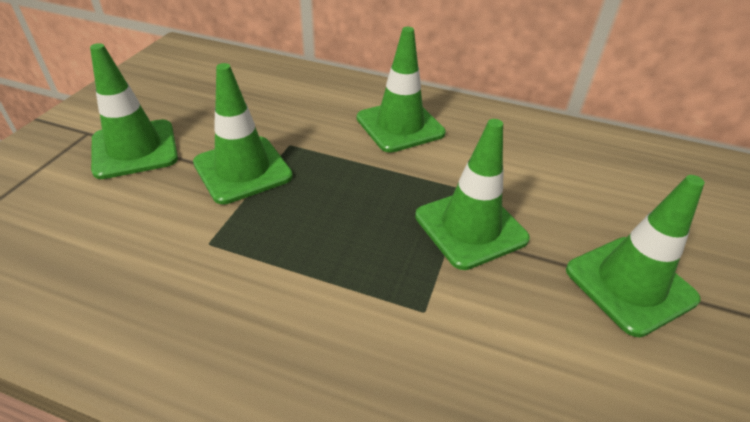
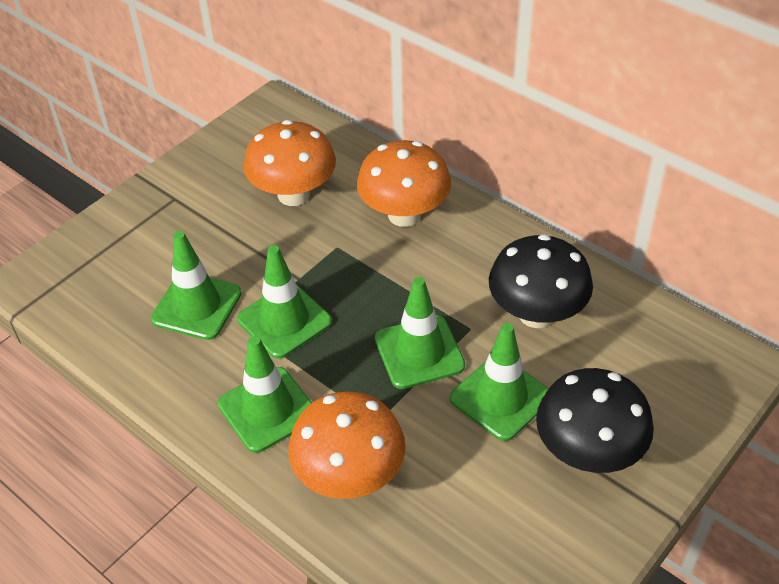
black mushroom: none = 0 -> [489,234,593,328] [536,368,654,473] = 2
orange mushroom: none = 0 -> [243,120,336,206] [288,391,406,499] [357,140,451,227] = 3

